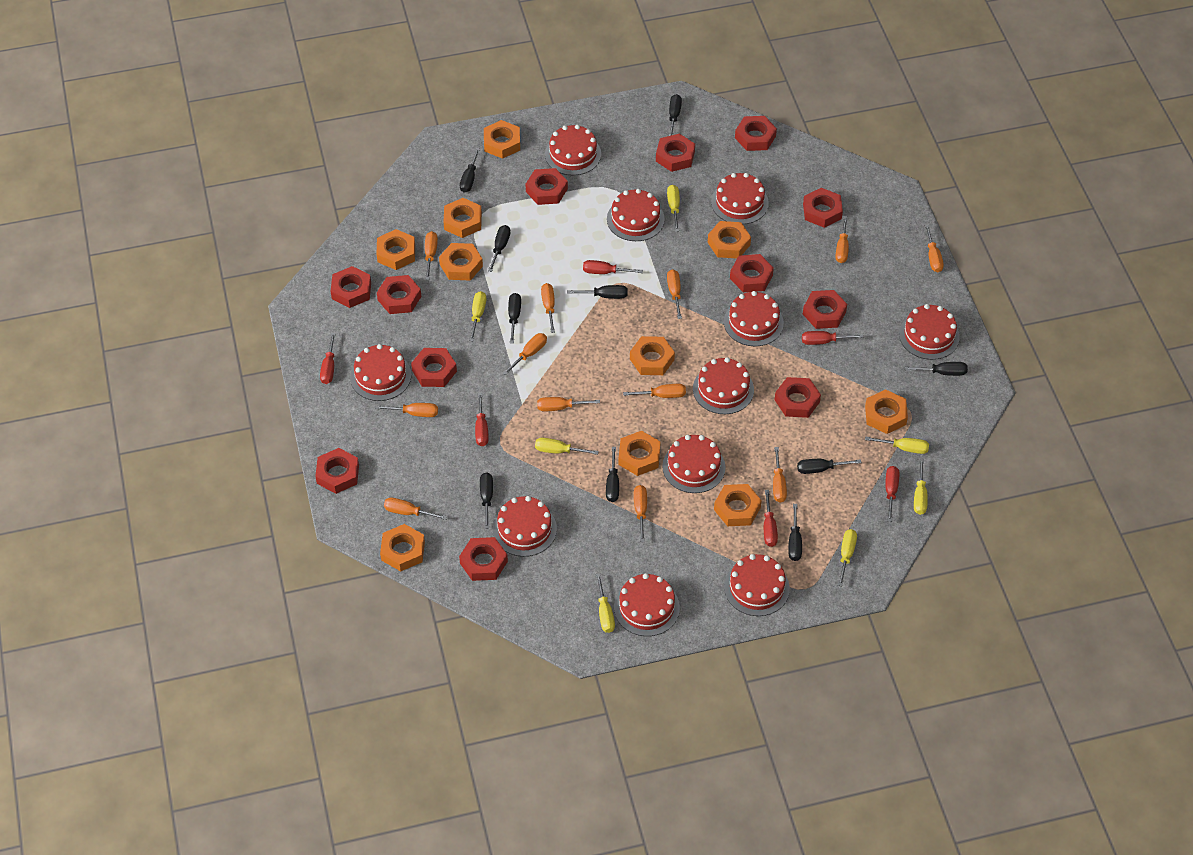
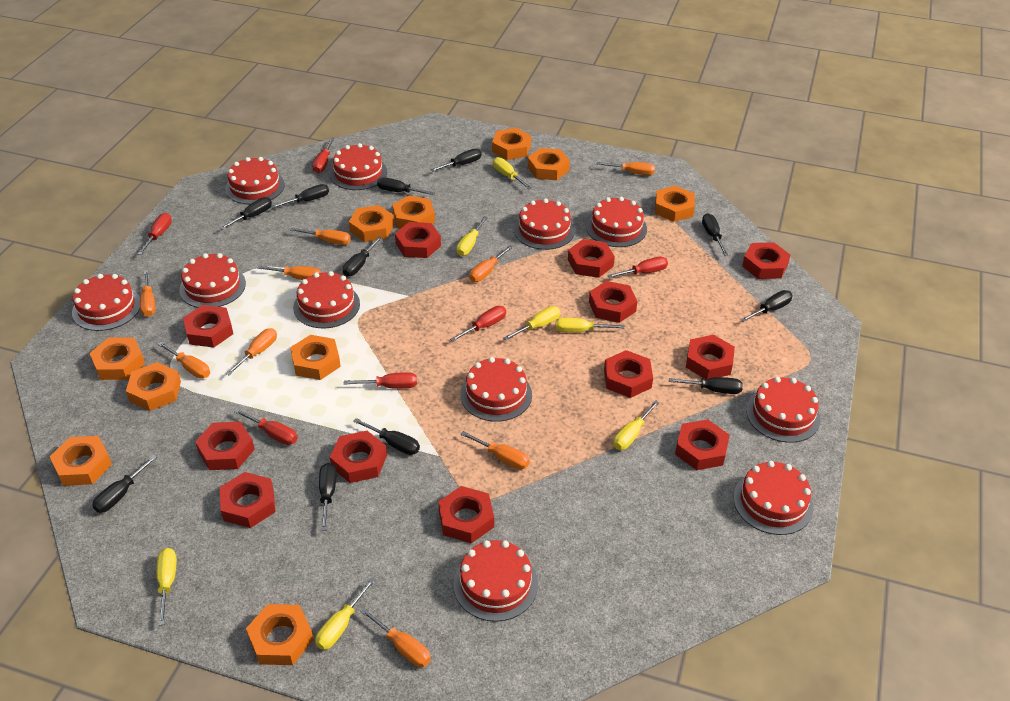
black screwdriver: [460,148,480,193] [480,472,493,529] [488,225,511,272] [508,293,521,343] [567,285,627,299] [606,447,619,502] [669,94,682,136] [788,504,802,561] [797,459,861,474] [905,362,968,376] = 10 -> [92,455,157,513] [220,197,272,230] [271,184,329,208] [319,463,336,531] [343,236,382,276] [353,418,420,455] [377,177,435,195] [430,149,482,172] [669,377,743,394] [702,214,728,256] [741,290,793,322] = 11
orange screwdriver: [375,403,438,417] [384,497,447,520] [425,231,438,280] [503,333,547,375] [537,397,600,411] [541,283,555,333] [623,384,686,398] [634,485,647,542] [667,269,682,319] [773,447,787,503] [836,216,849,263] [925,225,944,272] = 12 -> [140,270,155,317] [158,342,210,379] [226,328,277,375] [257,265,321,280] [290,227,351,245] [360,608,431,667] [460,431,529,469] [469,245,513,282] [597,162,655,175] = 9

